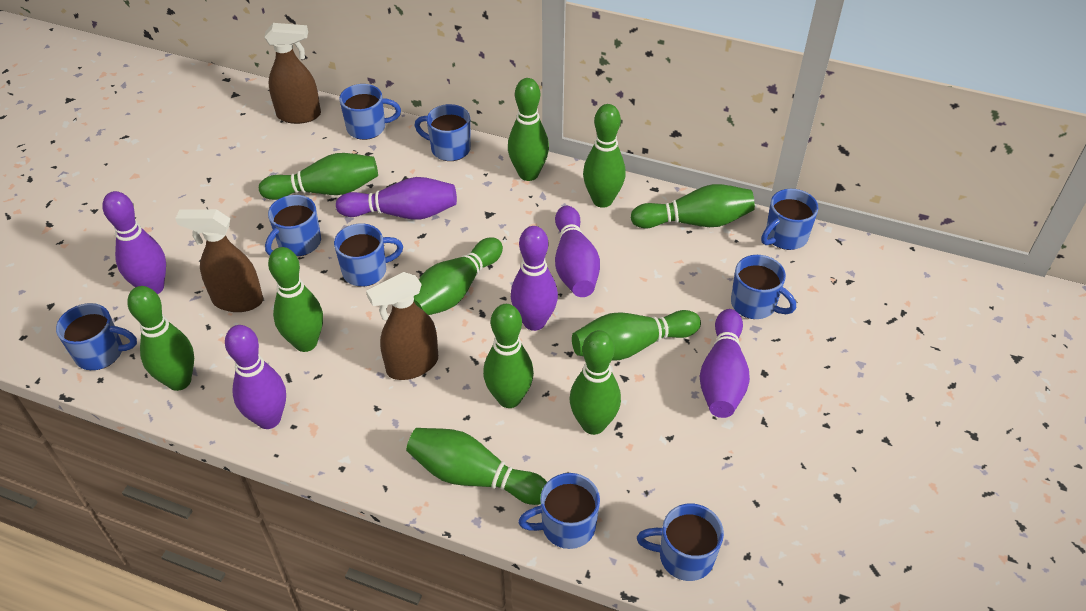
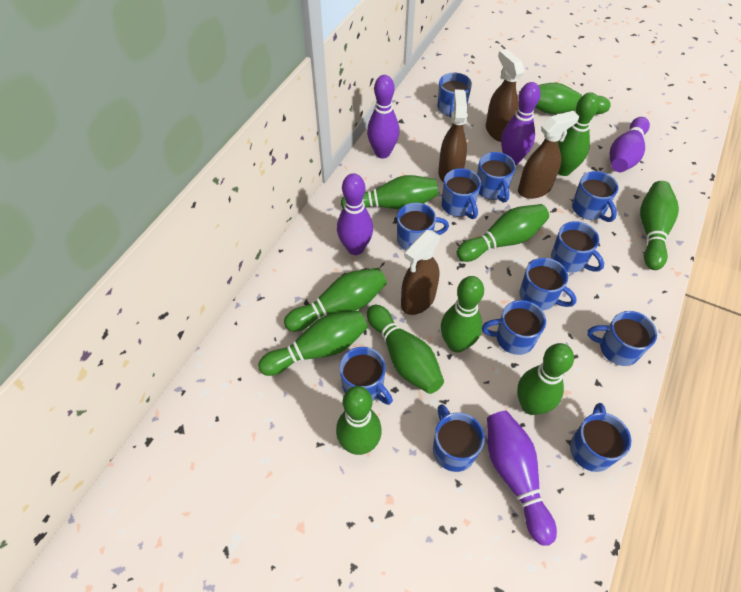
blue mug: [56,303,137,370] [265,195,321,256] [334,224,403,287] [339,84,401,140] [414,104,471,161] [518,473,600,549] [637,504,724,581] [731,255,796,319] [761,189,819,250] = 9 -> [339,347,393,405] [397,203,449,251] [433,404,485,472] [438,73,472,118] [442,168,481,219] [477,152,516,202] [482,300,546,355] [520,258,576,310] [551,221,604,272] [570,403,631,472] [572,171,619,222] [587,311,657,366] = 12
brown spray bottle: [175,209,263,312] [264,23,321,124] [366,272,438,380] = 3 -> [401,230,441,315] [438,90,468,183] [486,49,524,142] [518,111,579,199] = 4
purple bowling pin: [102,191,166,294] [225,325,286,429] [336,177,457,220] [511,226,558,331] [555,206,600,297] [699,309,750,418] = 6 -> [337,173,373,255] [367,75,399,158] [487,410,557,546] [501,82,541,165] [609,117,650,172] = 5

